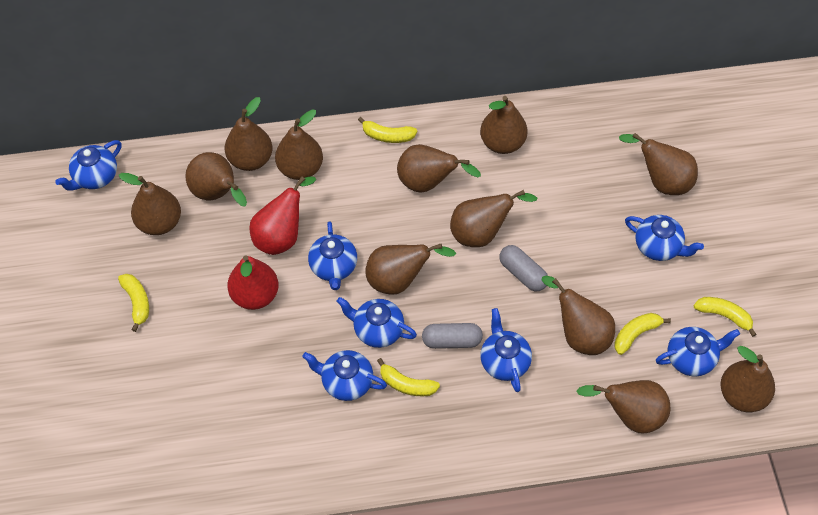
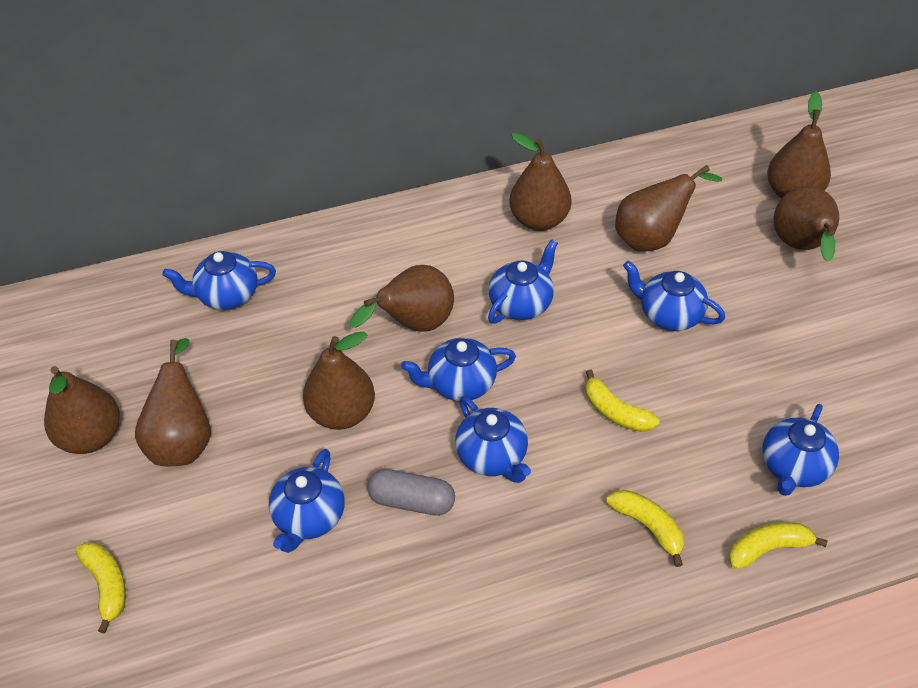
brown pear: [119,173,181,235] [185,152,247,207] [225,97,272,171] [275,109,323,180] [366,244,456,295] [397,144,481,193] [450,190,537,247] [480,96,527,154] [542,276,615,355] [577,380,671,433] [619,133,698,195] [721,346,775,412] = 12 -> [44,366,120,454] [135,338,211,466] [303,332,375,430] [350,265,454,332] [509,132,571,231] [615,165,722,252] [767,92,831,198] [773,186,839,262] = 8
grey capsule: [422,323,483,349] [500,245,548,292] = 2 -> [368,469,455,516] = 1
red pear: [227,255,279,310] [249,176,316,255] = 2 -> none = 0
yellow banana: [118,274,149,332] [358,117,417,143] [377,358,440,396] [614,313,671,355] [694,297,757,337] = 5 -> [76,542,126,634] [585,369,660,432] [606,490,684,567] [729,522,828,569] = 4

